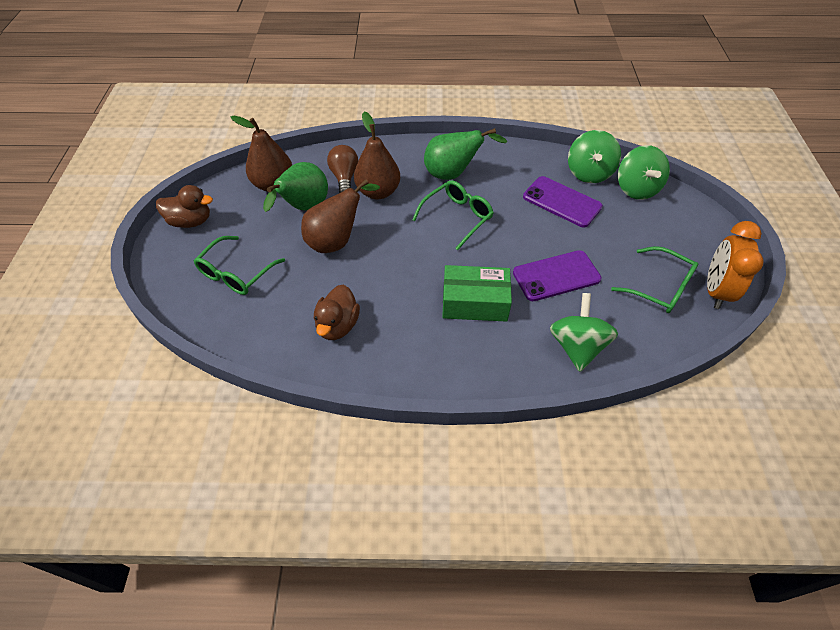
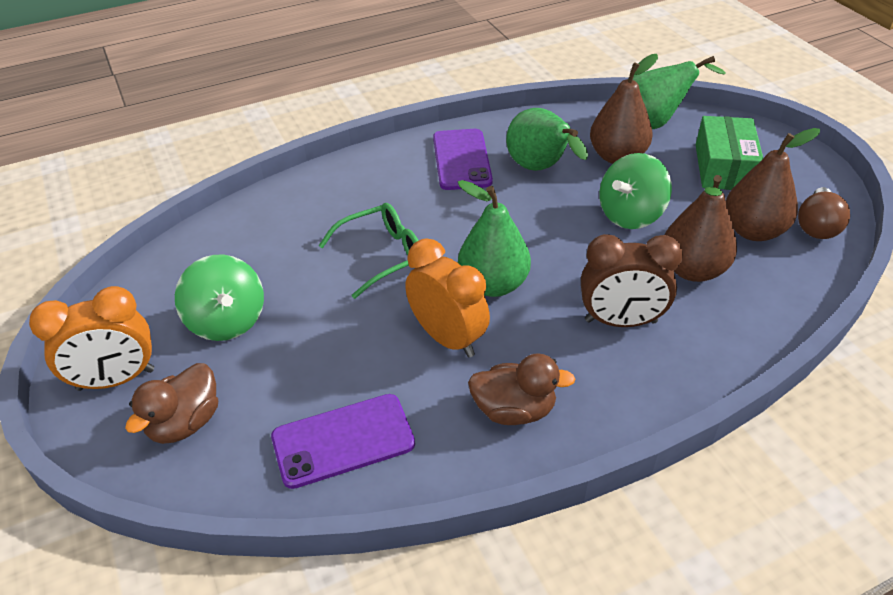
brown clock: none = 0 -> [581,234,683,327] = 1
green glasses: [194,236,285,295] [412,180,494,250] [611,246,698,313] = 3 -> [318,203,419,299] = 1
green pear: [263,162,328,212] [424,128,507,180] = 2 -> [458,180,531,297] [506,108,588,171] [633,56,726,129] = 3
green spinning top: [550,293,618,372] [568,130,621,183] [618,145,670,200] = 3 -> [175,255,264,341] [599,153,672,229] = 2
orange clock: [707,221,763,309] = 1 -> [29,286,154,391] [405,238,490,358] = 2

